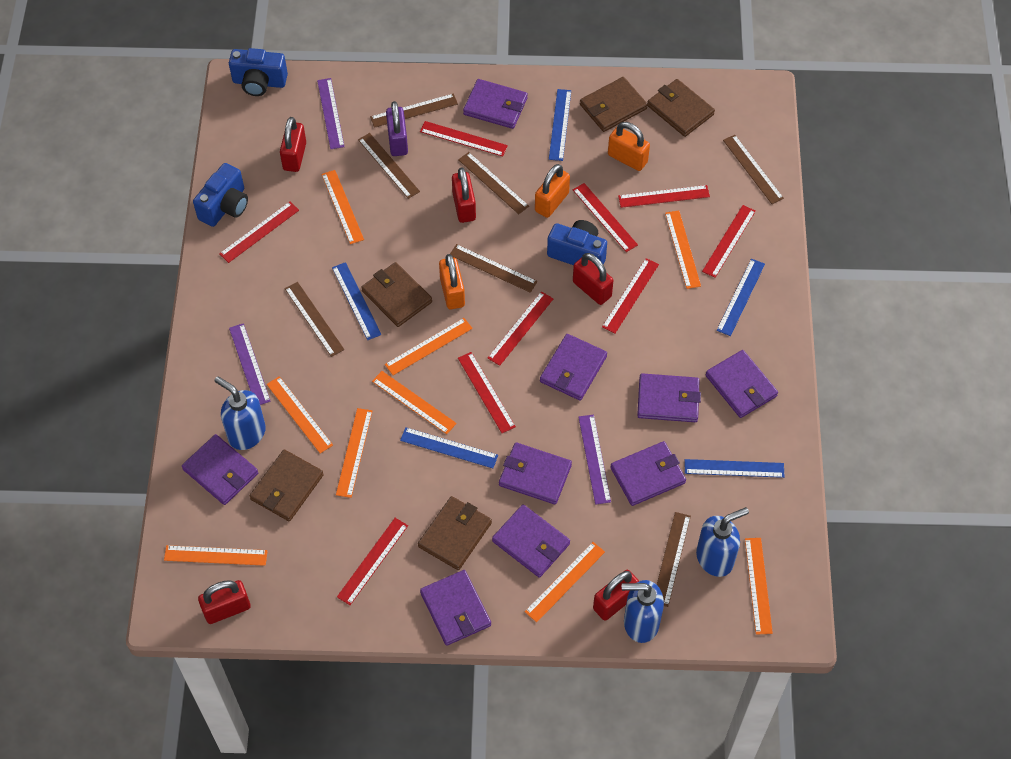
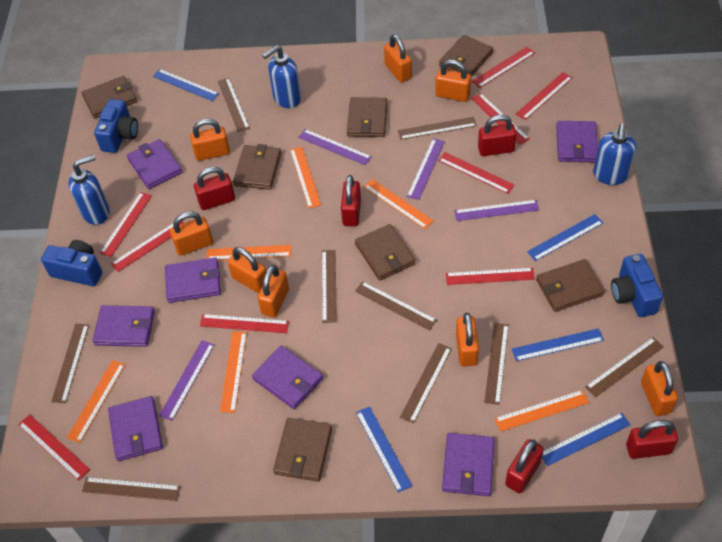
brown ruler: [285,282,344,357] [358,133,420,199] [370,93,458,128] [450,244,538,293] [458,152,529,214] [657,512,691,607] [723,135,784,204] = 7 -> [51,324,89,403] [82,477,181,501] [218,78,250,132] [322,250,337,323] [355,281,437,331] [398,117,477,140] [400,343,452,424] [484,323,509,405] [585,337,664,397] = 9
brown wallet: [249,449,324,521] [361,262,432,327] [418,496,492,570] [580,77,648,132] [647,79,715,137] = 5 -> [81,76,137,119] [233,144,281,190] [273,418,332,482] [347,97,387,137] [355,224,415,281] [439,35,493,77] [536,259,604,312] = 7
orange padlock: [439,254,465,309] [535,164,570,218] [608,122,650,171] = 3 -> [170,211,213,256] [190,119,230,161] [228,247,266,293] [258,265,289,317] [384,34,412,83] [435,60,471,102] [456,313,479,366] [641,361,678,416] = 8
orange ruler: [164,545,268,566] [267,376,333,454] [321,170,364,244] [336,408,372,498] [372,371,457,434] [385,318,473,375] [525,542,605,622] [665,210,701,289] [745,538,773,635] = 9 -> [67,360,125,443] [207,245,291,260] [220,332,247,413] [290,147,321,208] [364,179,433,229] [494,390,589,432] = 6
purple padlock: [386,101,408,156] = 1 -> none = 0
purple ruler: [229,323,271,405] [317,78,345,149] [578,415,611,505] = 3 -> [159,340,214,421] [298,129,372,165] [407,138,445,200] [454,200,539,221] = 4
purple wallet: [182,434,258,505] [420,570,491,646] [463,79,528,129] [492,504,570,578] [499,442,572,504] [540,334,607,401] [610,441,686,506] [637,373,701,422] [706,350,778,418] = 9 -> [93,305,155,347] [108,396,163,461] [127,139,182,189] [165,258,221,303] [252,346,323,409] [442,433,494,496] [556,121,598,162] = 7

